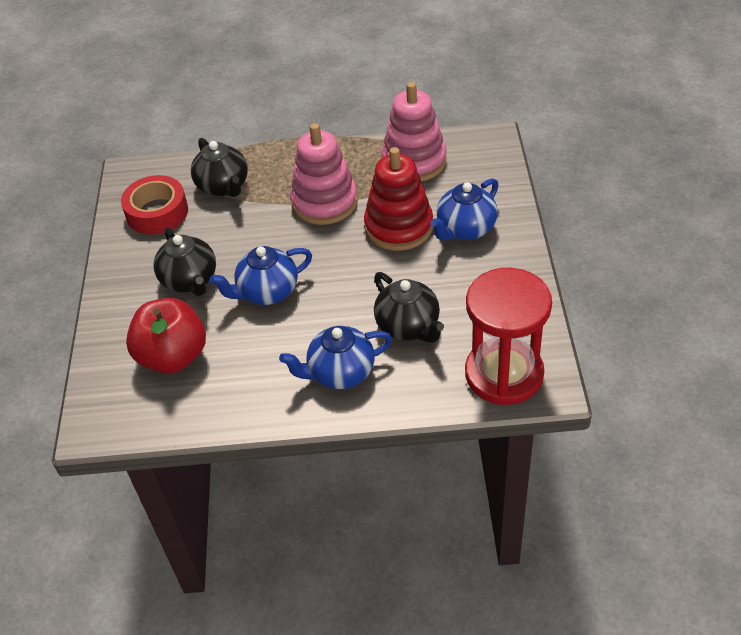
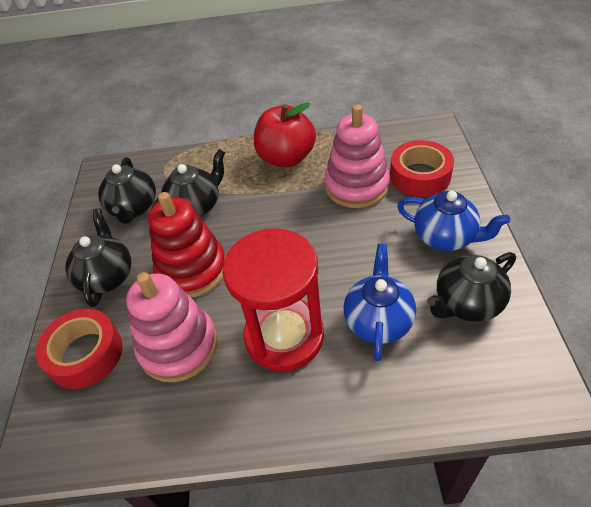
black teapot: [154,227,216,296] [191,138,248,197] [374,272,444,343] = 3 -> [65,209,131,307] [98,157,156,224] [151,149,225,217] [427,252,516,322] = 4
blue teapot: [210,246,312,305] [279,326,392,389] [430,178,499,241] = 3 -> [344,244,416,361] [397,191,510,251] = 2
red tape: [121,175,188,235] = 1 -> [36,309,122,389] [390,140,454,197] = 2

